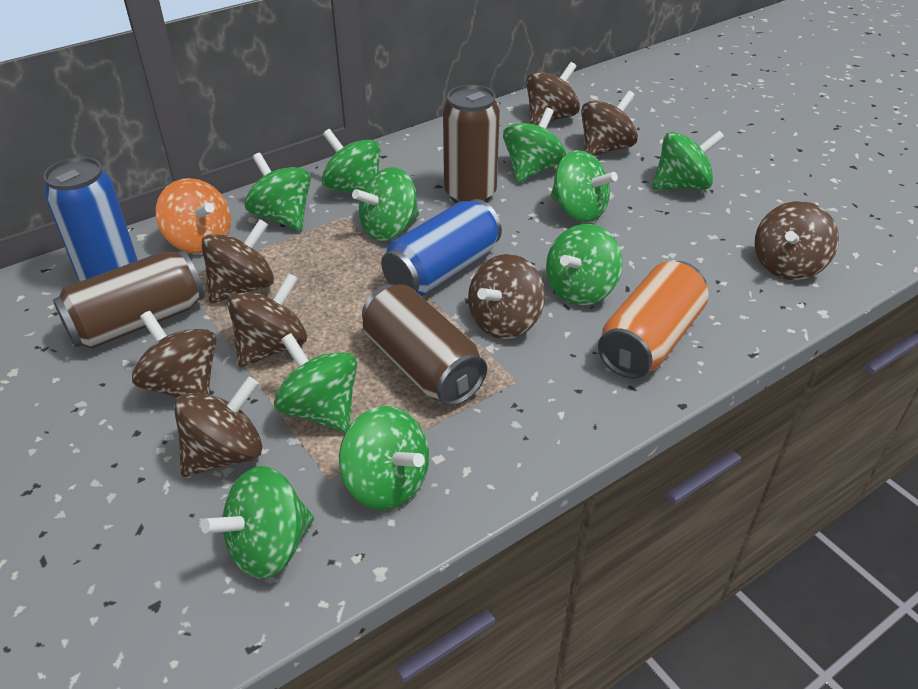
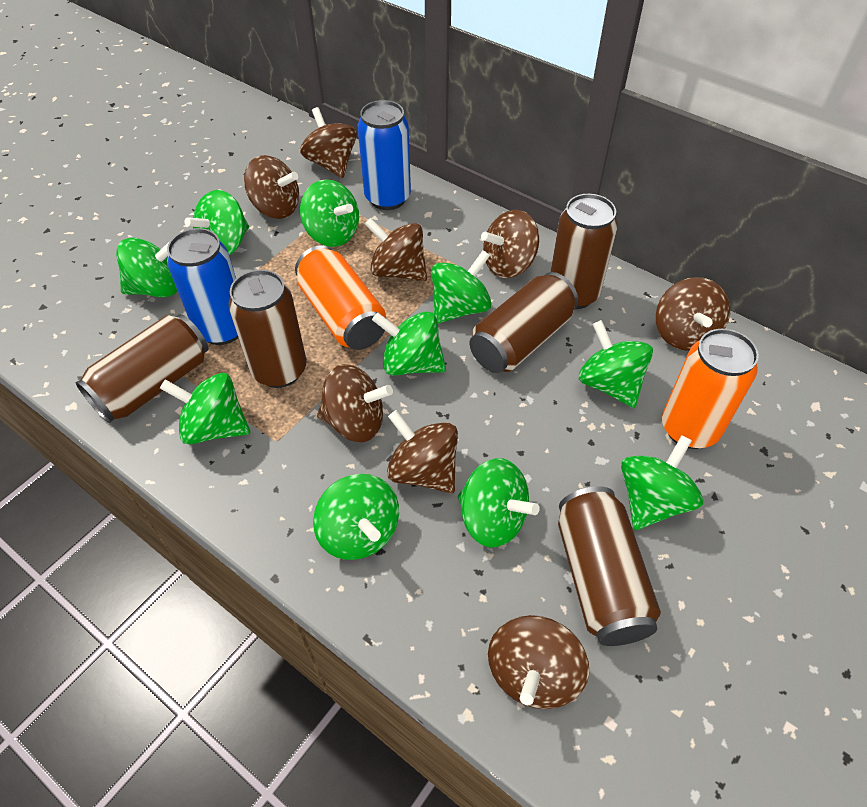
brown can: [53,250,204,349] [362,284,487,406] [443,85,500,203] = 3 -> [75,314,208,423] [228,269,306,388] [470,272,578,373] [551,194,618,309] [558,486,661,646] = 5
orange can: [598,261,708,379] = 1 -> [295,246,386,350] [662,329,759,449] = 2
orange spinning top: [156,178,231,254] = 1 -> none = 0

